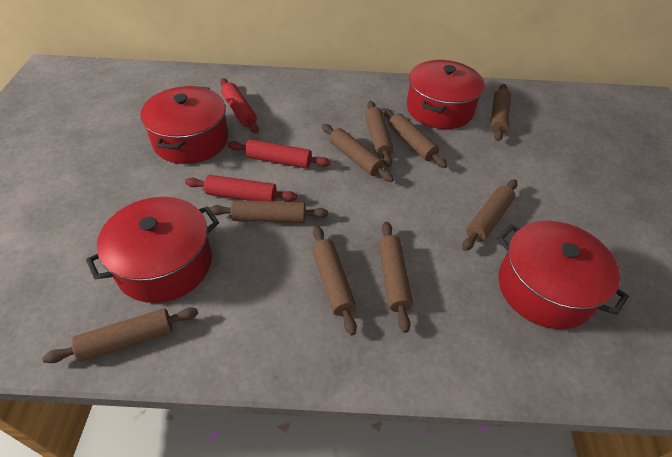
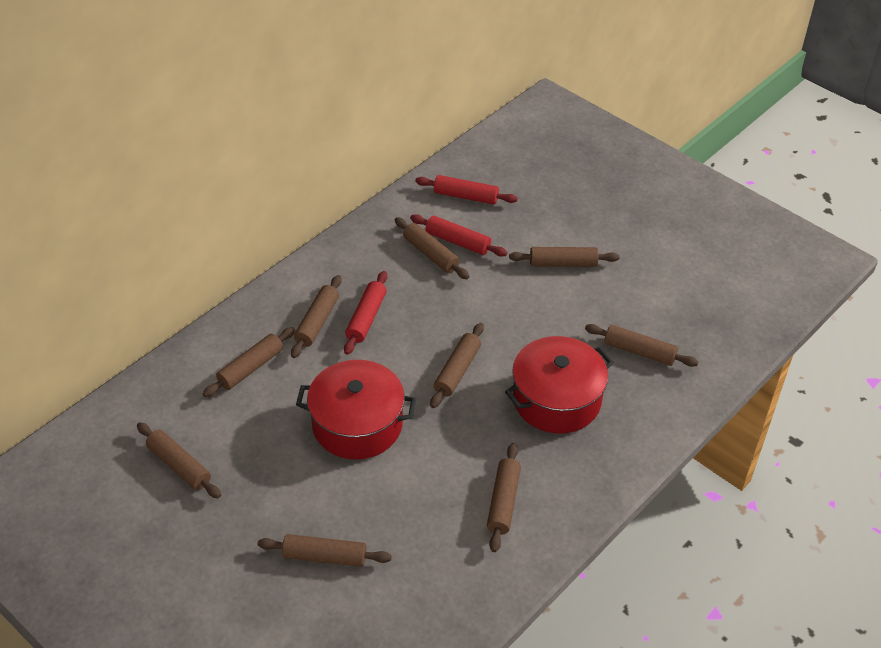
red pot: [86,197,219,303] [140,86,228,164] [407,60,485,129] [497,221,629,329] = 4 -> [296,360,416,460] [505,336,614,434] = 2

